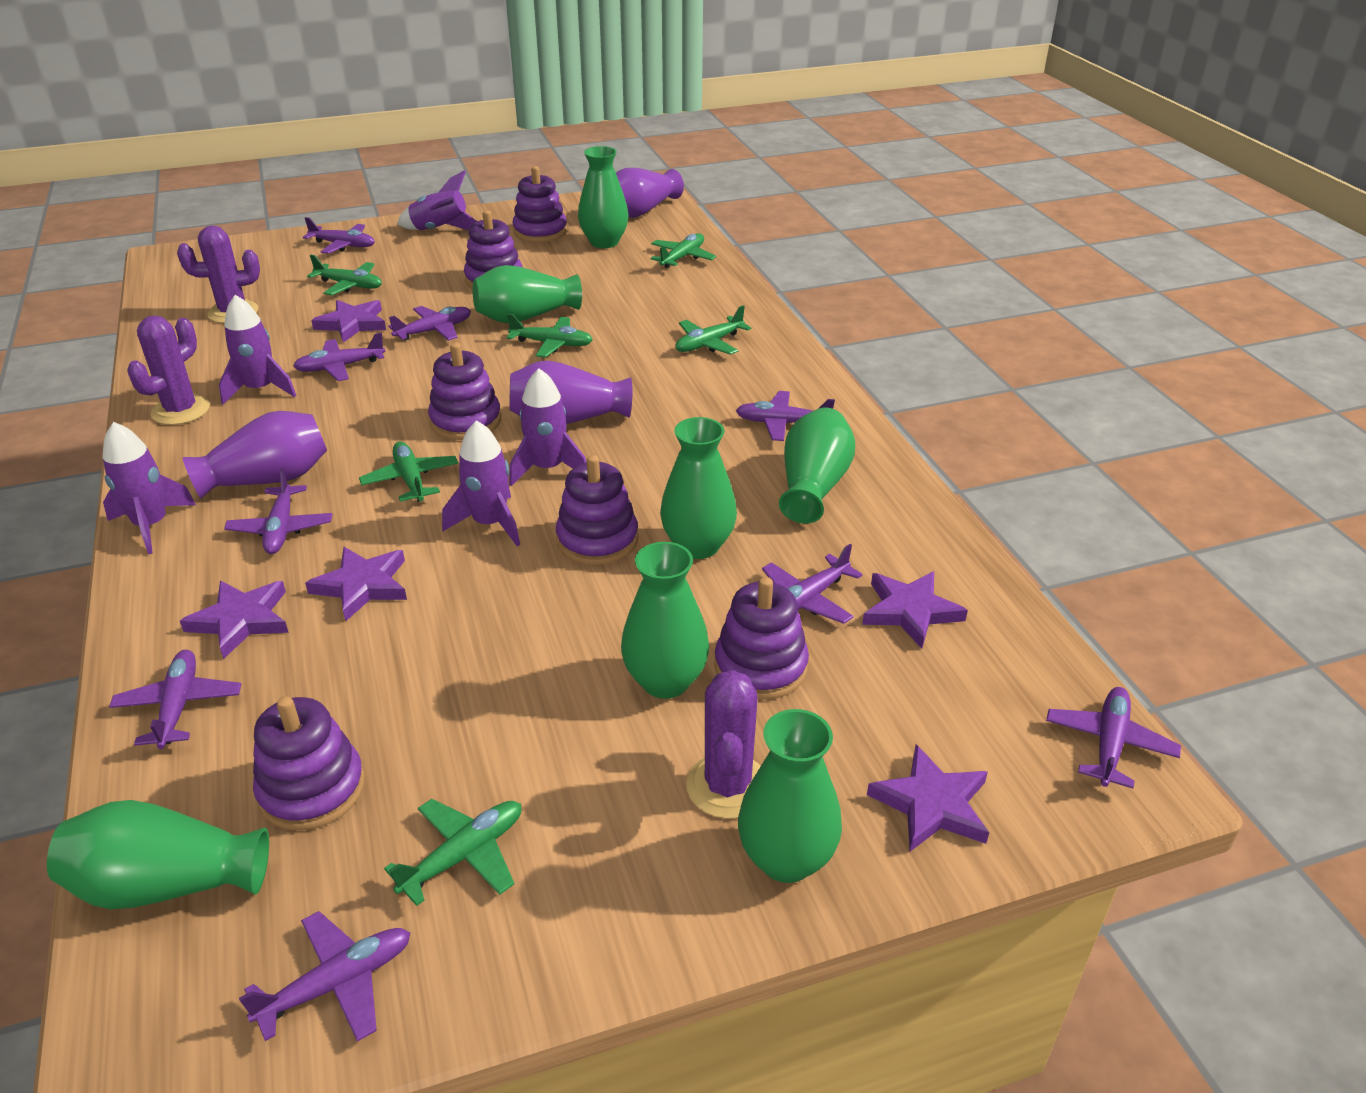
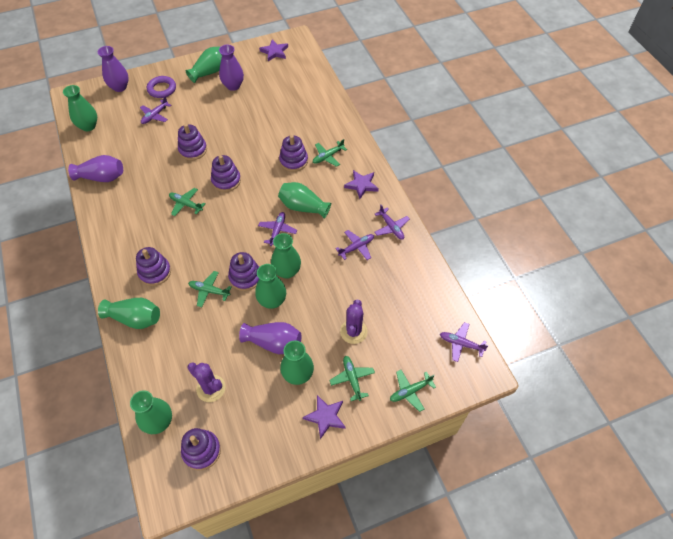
green plane: [307,255,382,295] [359,442,458,502] [384,799,521,906] [507,314,593,358] [651,233,716,268] [675,305,751,355] = 6 -> [169,188,206,216] [188,271,232,307] [313,139,347,167] [329,356,375,401] [390,370,436,412] = 5
green vase: [47,800,269,909] [473,265,582,323] [578,146,629,248] [621,542,709,699] [660,417,737,559] [738,709,842,883] [779,408,855,524] = 7 -> [63,85,97,131] [98,298,160,329] [130,390,172,434] [185,46,222,83] [255,264,286,309] [271,233,301,279] [278,182,331,219] [280,340,314,385] = 8
purple cactus: [127,316,210,425] [177,226,260,323] [686,670,761,819] = 3 -> [187,362,225,402] [340,300,368,344] = 2
purple plane: [109,650,241,749] [224,467,333,554] [239,911,410,1042] [293,332,385,381] [303,217,375,254] [388,306,471,341] [736,391,835,441] [762,544,863,624] [1046,687,1181,788] = 9 -> [140,96,171,124] [258,212,297,246] [335,230,374,260] [374,205,410,240] [440,322,488,362] = 5
purple ring: none = 0 -> [147,76,176,98] = 1
purple rocket: [102,422,196,554] [219,295,296,404] [397,171,477,230] [442,420,520,546] [509,368,586,486] = 5 -> none = 0
purple star: [180,581,289,659] [305,547,407,621] [311,300,386,343] [862,571,968,649] [867,744,989,852] = 5 -> [259,40,288,61] [303,395,346,439] [344,170,379,199] = 3
purple vase: [182,411,327,498] [509,361,632,424] [616,168,684,218] = 3 -> [68,155,123,182] [98,46,129,92] [219,45,244,91] [239,322,301,354] = 4

